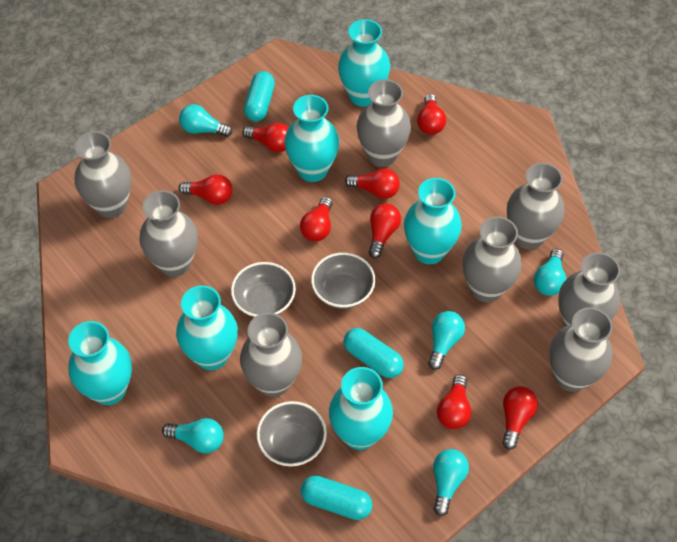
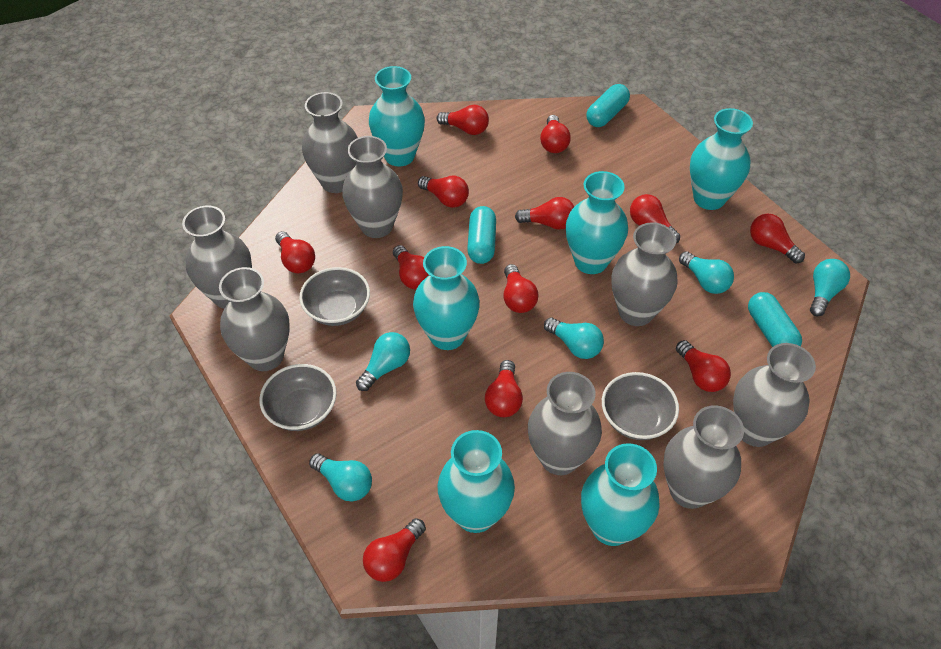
red light bulb: [179,174,232,205] [242,123,289,152] [300,197,333,242] [345,168,400,199] [369,203,401,258] [417,94,446,135] [437,374,471,429] [502,386,538,450] = 8 -> [275,231,315,273] [363,518,426,582] [393,245,429,290] [418,176,469,208] [437,105,489,135] [485,360,523,417] [504,264,538,313] [515,197,574,230] [540,115,571,153] [630,194,680,243] [676,340,731,392] [750,214,805,264] = 12

